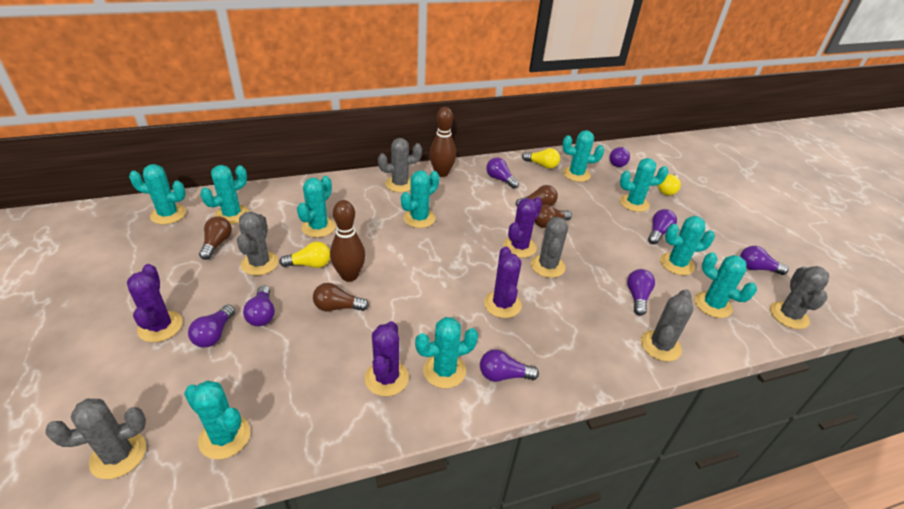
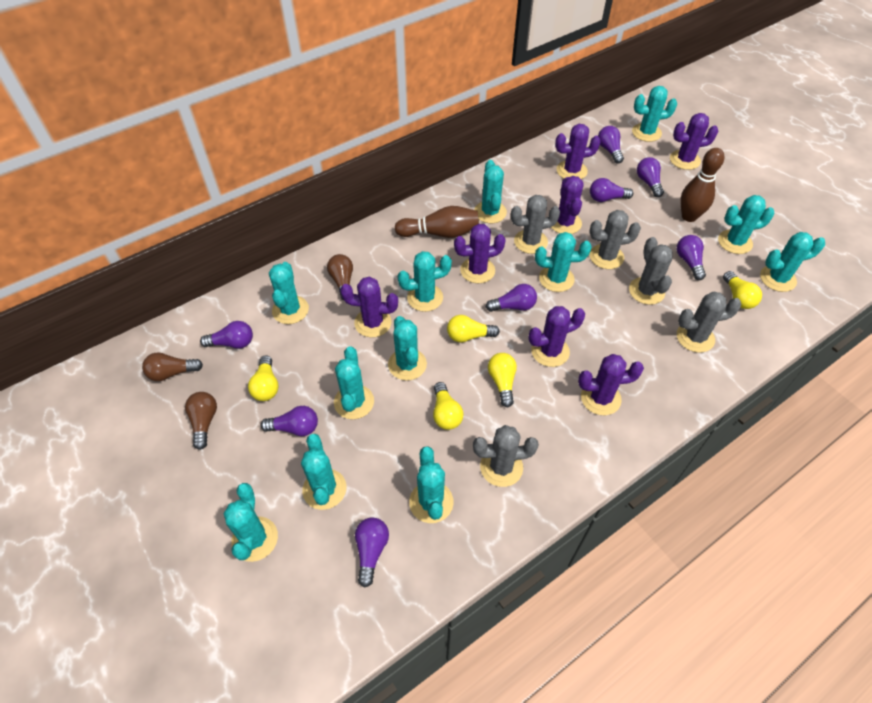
brown light bulb: [199,216,232,260] [313,283,369,311] [516,185,558,207] [534,205,572,228] = 4 -> [142,352,203,381] [185,392,217,450] [327,254,353,300] = 3
grey cactus: [45,399,146,479] [237,212,279,276] [378,138,422,192] [531,217,568,278] [641,289,694,361] [770,266,829,329] = 6 -> [473,425,539,487] [511,195,560,254] [589,210,641,269] [629,237,673,305] [677,292,741,353] = 5
purple cactus: [127,264,183,342] [365,321,409,396] [484,246,522,318] [503,197,542,258] = 4 -> [340,277,398,337] [454,224,506,283] [528,306,585,367] [551,176,584,234] [555,124,601,179] [578,354,644,415] [670,113,718,170] = 7
turquoise cactus: [129,164,186,224] [184,381,250,459] [200,165,249,224] [297,176,336,238] [401,170,439,228] [415,317,478,388] [562,130,604,182] [620,158,669,212] [660,216,715,275] [695,252,757,318] = 10 -> [223,483,278,562] [269,262,309,324] [301,434,346,510] [334,347,374,419] [388,316,427,381] [398,251,452,312] [409,446,454,523] [474,160,507,223] [535,232,592,292] [632,86,677,142] [718,195,774,254] [760,232,825,292] = 12
yellow light bulb: [280,242,330,268] [522,148,560,169] [658,174,681,196] = 3 -> [248,355,278,401] [433,382,464,430] [447,315,500,342] [488,353,517,407] [723,271,762,309] = 5

